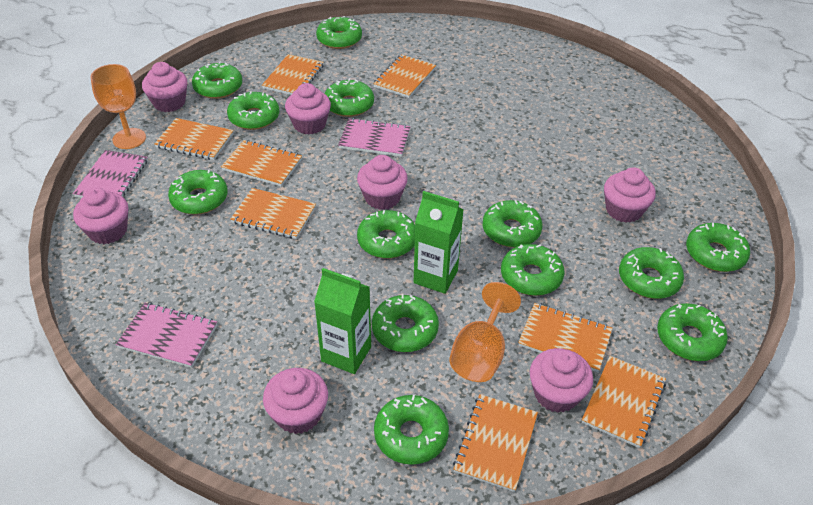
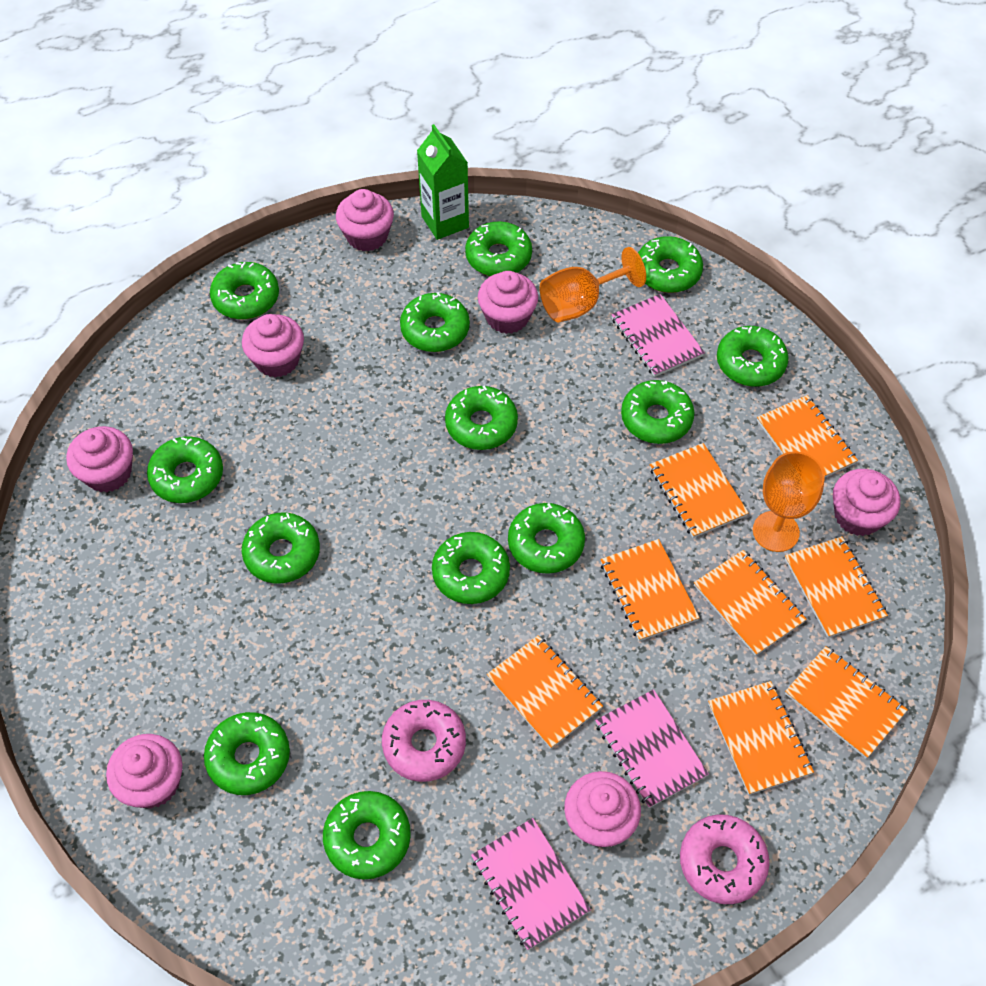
green carton: [314,268,371,374] [414,191,463,294] = 2 -> [417,124,469,240] = 1
pink donut: none = 0 -> [382,700,466,782] [680,814,769,904] = 2

